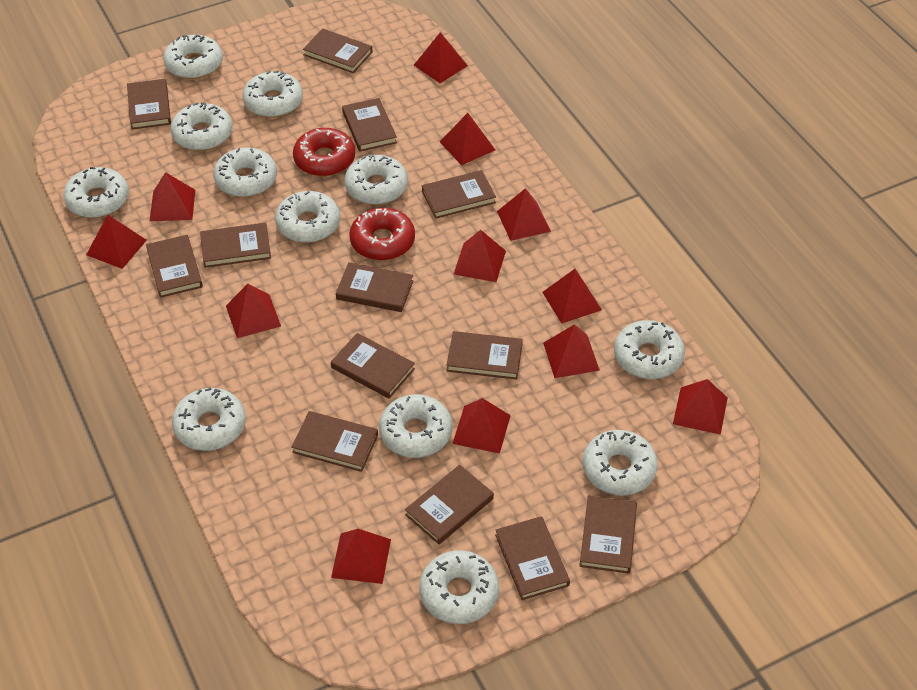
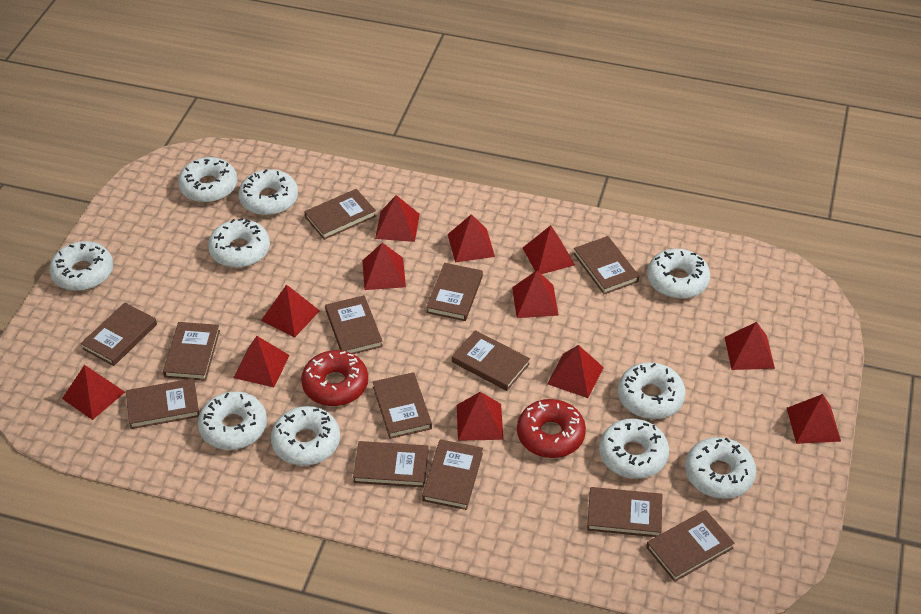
white donut: [63,167,129,218] [163,35,223,79] [170,102,233,151] [172,387,246,451] [213,147,277,197] [242,71,303,118] [275,191,340,243] [345,155,408,205] [379,394,452,458] [419,550,499,624] [583,430,658,496] [614,320,685,379] = 12 -> [49,241,113,291] [178,157,237,203] [198,391,267,450] [208,218,270,268] [239,169,298,216] [271,406,340,466] [599,418,669,479] [618,362,686,419] [647,249,710,299] [685,437,756,499] = 10

